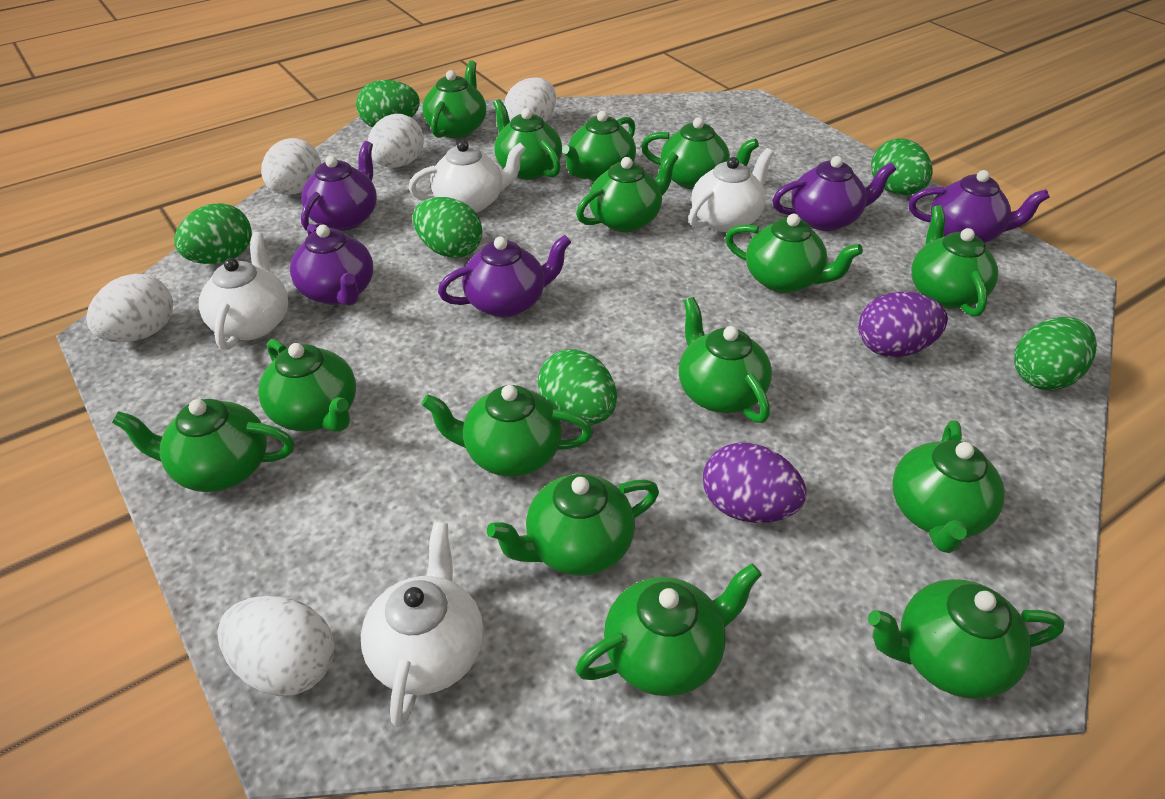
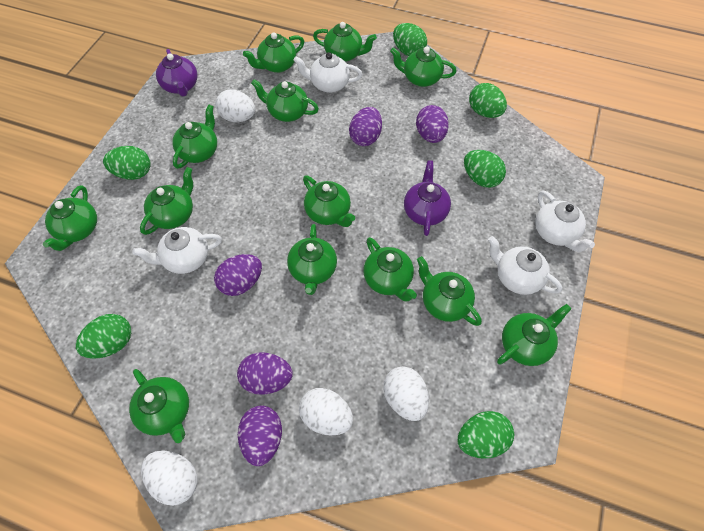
green teapot: [112,399,294,492] [258,339,356,432] [422,60,486,138] [422,385,593,477] [487,474,659,576] [493,99,562,180] [562,111,636,181] [575,564,762,696] [576,151,678,232] [641,117,759,189] [679,297,772,423] [725,214,863,293] [868,579,1065,699] [892,420,1005,553] [911,205,998,317] = 15 -> [43,185,97,251] [129,369,189,443] [140,167,193,235] [172,104,217,169] [243,32,304,73] [251,79,319,122] [287,224,337,295] [303,176,355,227] [313,22,377,62] [363,237,417,302] [390,47,457,87] [417,256,482,326] [497,304,572,366] = 13
purple egg: [703,443,807,523] [858,292,948,357] = 2 -> [214,254,262,296] [237,352,293,395] [238,405,282,466] [349,107,382,146] [416,105,449,143] = 5
purple teapot: [290,224,373,306] [301,141,377,231] [438,235,571,318] [772,156,896,231] [909,170,1050,243] = 5 -> [156,49,198,97] [404,160,451,236] = 2
white egg: [86,274,173,342] [217,596,335,696] [261,138,321,195] [368,114,424,168] [504,77,556,122] = 5 -> [141,450,197,506] [215,90,255,122] [299,388,353,435] [384,366,429,421] = 4

